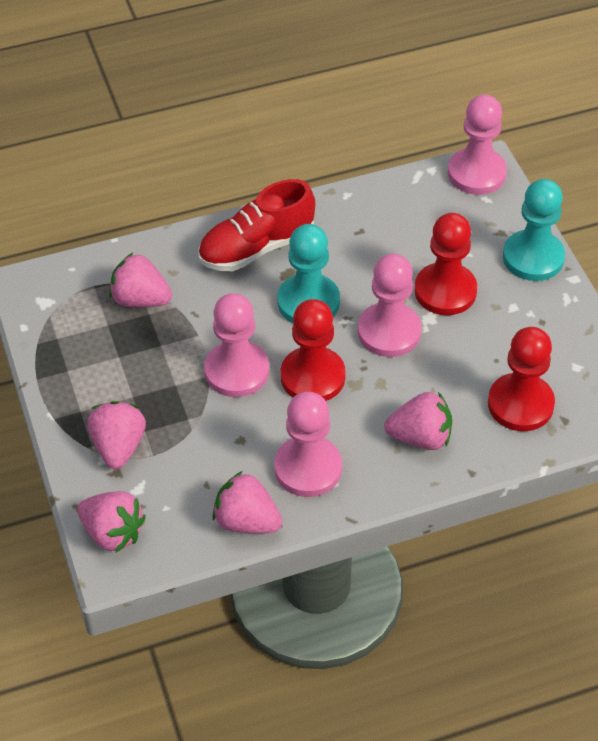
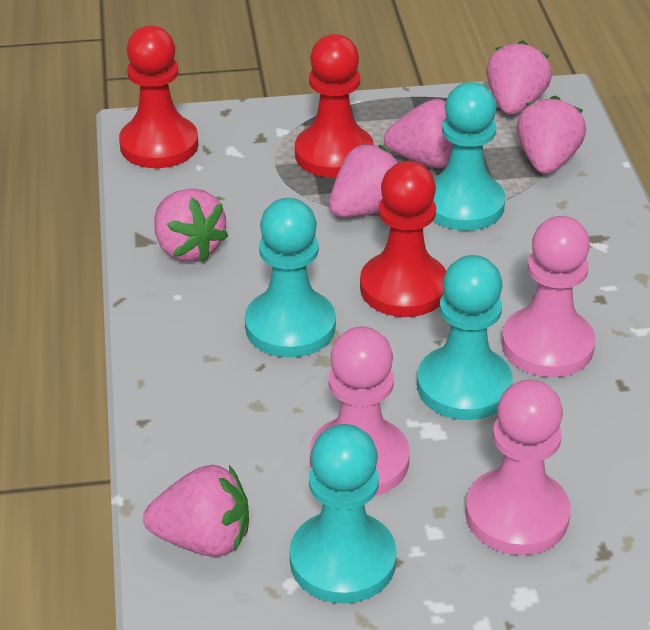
pink pawn: [204,293,269,397] [274,392,342,497] [358,254,422,357] [448,94,507,195] = 4 -> [310,327,410,496] [465,379,570,555] [502,216,595,377] = 3
pink strawberry: [77,491,146,552] [87,401,146,469] [109,253,172,307] [212,471,282,533] [384,392,452,450] = 5 -> [143,465,249,557] [154,188,228,262] [329,144,399,217] [384,99,453,168] [486,40,552,115] [517,95,586,174] = 6
red shoe: [198,179,315,271] = 1 -> none = 0
turquoise pawn: [278,224,340,324] [503,179,565,281] = 2 -> [245,198,336,358] [290,424,397,604] [417,255,513,420] [433,82,506,231] = 4

